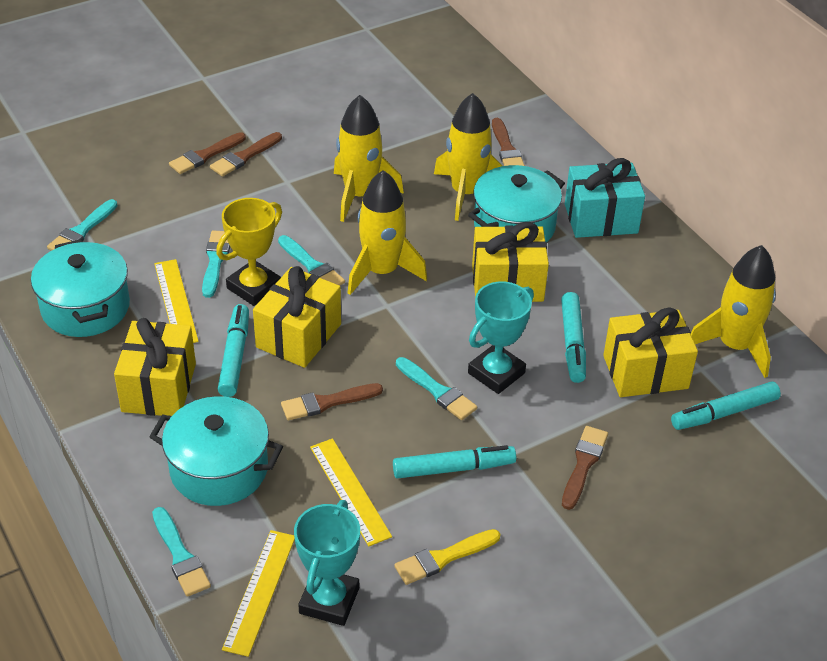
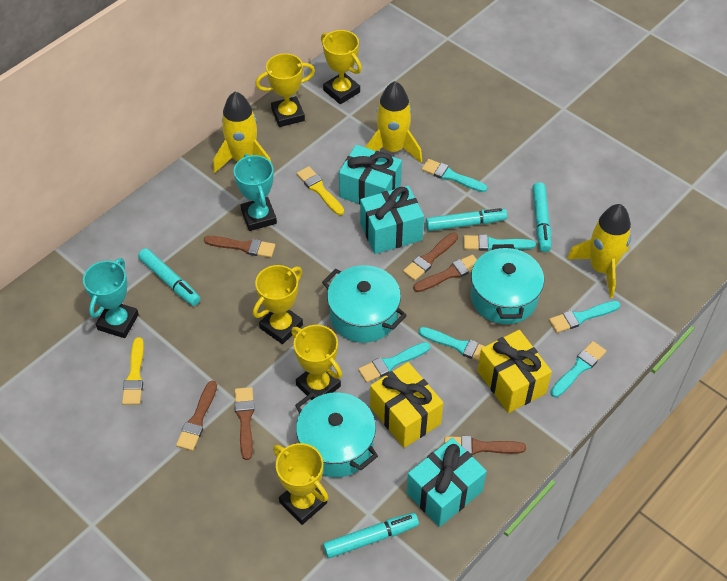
brown brush: [169,132,246,174] [210,132,282,177] [281,383,383,420] [492,118,525,166] [562,426,608,510] = 5 -> [176,381,217,451] [204,236,275,258] [235,387,254,460] [403,233,458,281] [413,255,477,292] [444,436,526,455] = 6
turquoise brush: [47,199,118,251] [152,507,211,597] [202,230,230,298] [278,235,345,286] [396,357,477,420] = 5 -> [358,342,430,383] [418,327,485,361] [422,159,487,192] [464,235,536,251] [549,301,620,333] [550,341,606,397] = 6
turquoise gift: [565,158,645,238] = 1 -> [339,145,402,205] [360,186,424,254] [407,438,487,527] = 3
yellow brush: [394,529,500,585] = 1 -> [122,337,144,405] [297,166,344,215] = 2
yellow gift: [114,318,196,416] [253,266,341,368] [472,222,549,302] [603,307,698,397] = 4 -> [370,362,443,448] [478,330,552,413] = 2
yellow rocket: [334,95,404,222] [348,170,427,295] [434,93,503,221] [691,245,776,378] = 4 -> [213,91,271,173] [365,81,422,163] [567,204,631,298] = 3
yellow ruler: [154,259,199,343] [222,530,295,657] [310,438,392,546] = 3 -> none = 0
yellow trophy: [216,198,282,306] = 1 -> [253,265,303,344] [255,53,315,127] [273,443,328,525] [291,325,342,400] [321,30,362,104] = 5

